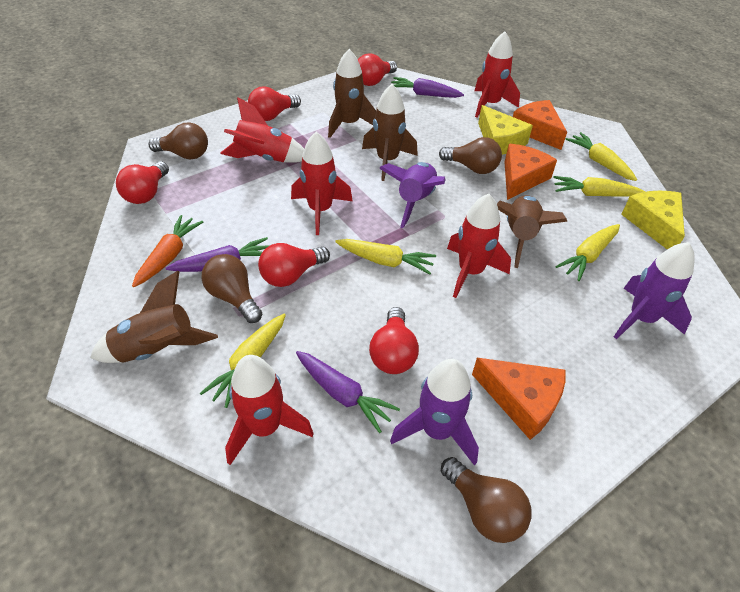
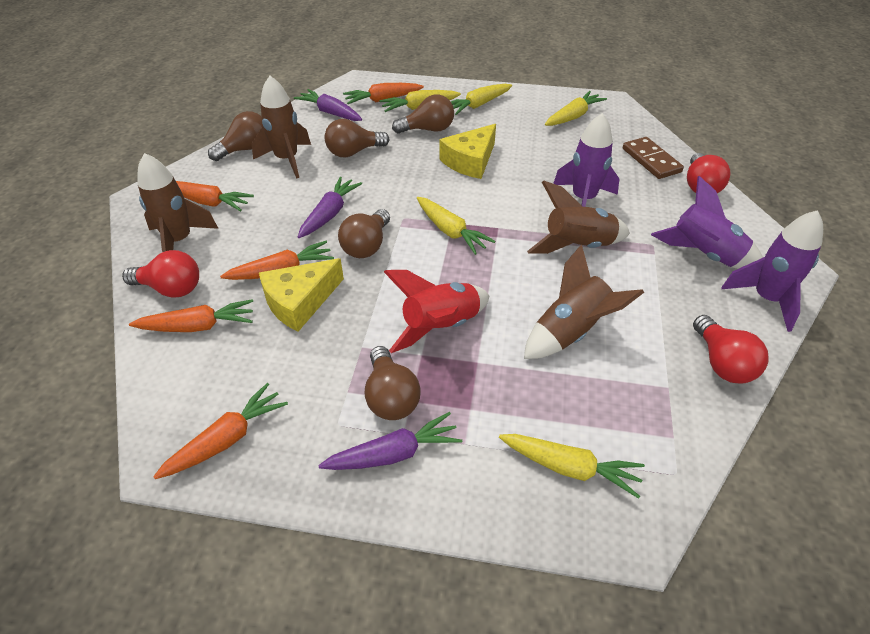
brown domino: none = 0 -> [623,137,684,179] = 1
brown light bulb: [149,123,208,159] [201,254,262,323] [439,137,502,174] [441,457,532,543] = 4 -> [208,111,263,161] [325,119,389,157] [338,209,390,258] [365,346,421,420] [392,94,454,134] = 5
orange carrot: [132,215,203,287] = 1 -> [129,299,253,332] [153,383,288,479] [176,181,254,212] [220,241,334,280] [343,83,424,104] = 5
orange cheese: [472,358,566,440] [504,144,557,200] [513,100,567,150] = 3 -> none = 0
red light bulb: [116,162,169,204] [248,86,301,121] [258,243,330,287] [358,53,397,86] [369,307,419,374] = 5 -> [122,250,199,298] [687,153,730,193] [693,315,769,384] = 3
red rocket: [220,97,304,163] [225,355,314,465] [291,132,353,235] [447,194,511,298] [474,31,520,118] = 5 -> [384,270,489,353] = 1

